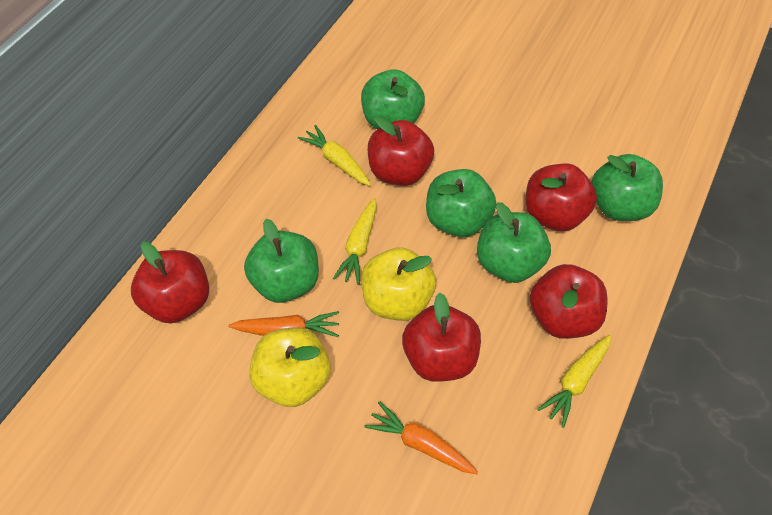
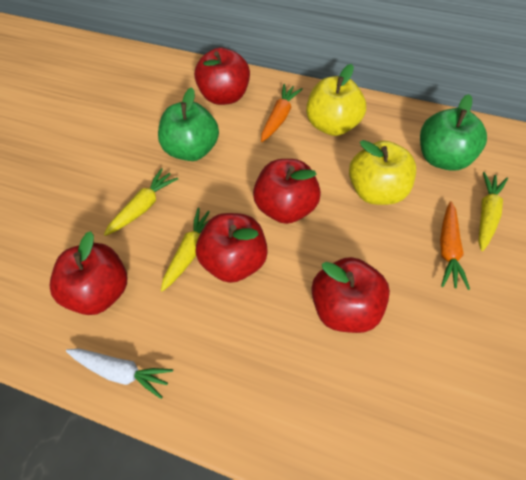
green apple: [244,219,319,303] [361,69,425,129] [426,169,496,237] [477,202,551,283] [591,154,663,221] = 5 -> [158,87,219,161] [420,94,487,171] = 2
white carrot: none = 0 -> [66,349,173,399] = 1

